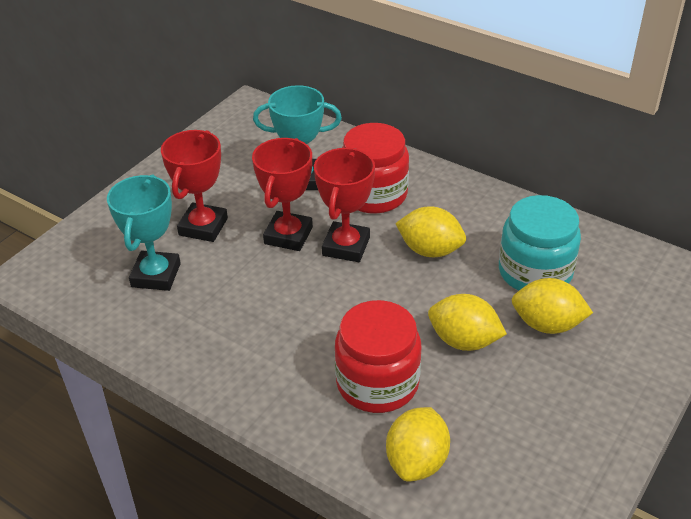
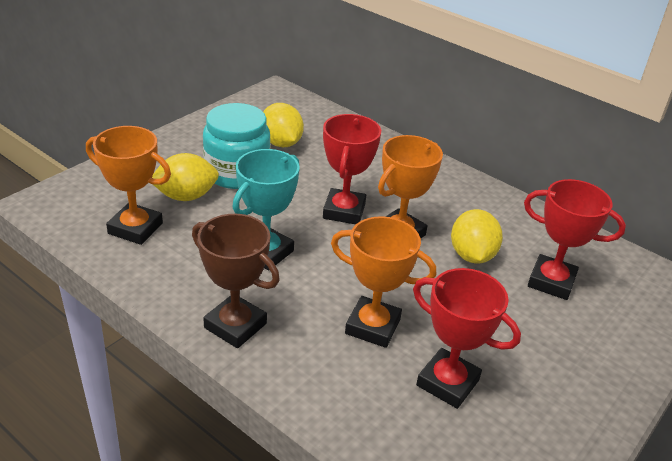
brown trophy: none = 0 -> [192,214,280,348] = 1
orange trophy: none = 0 -> [86,126,171,245] [331,216,436,348] [378,135,443,238] = 3
red jar: [335,300,421,413] [342,123,409,214] = 2 -> none = 0
turquoise trophy: [107,174,181,291] [253,85,342,190] = 2 -> [232,149,300,271] = 1
yellow lemon: [386,407,450,481] [395,206,466,257] [428,294,507,351] [512,278,593,334] = 4 -> [152,153,219,201] [263,103,304,147] [451,209,503,264] = 3

